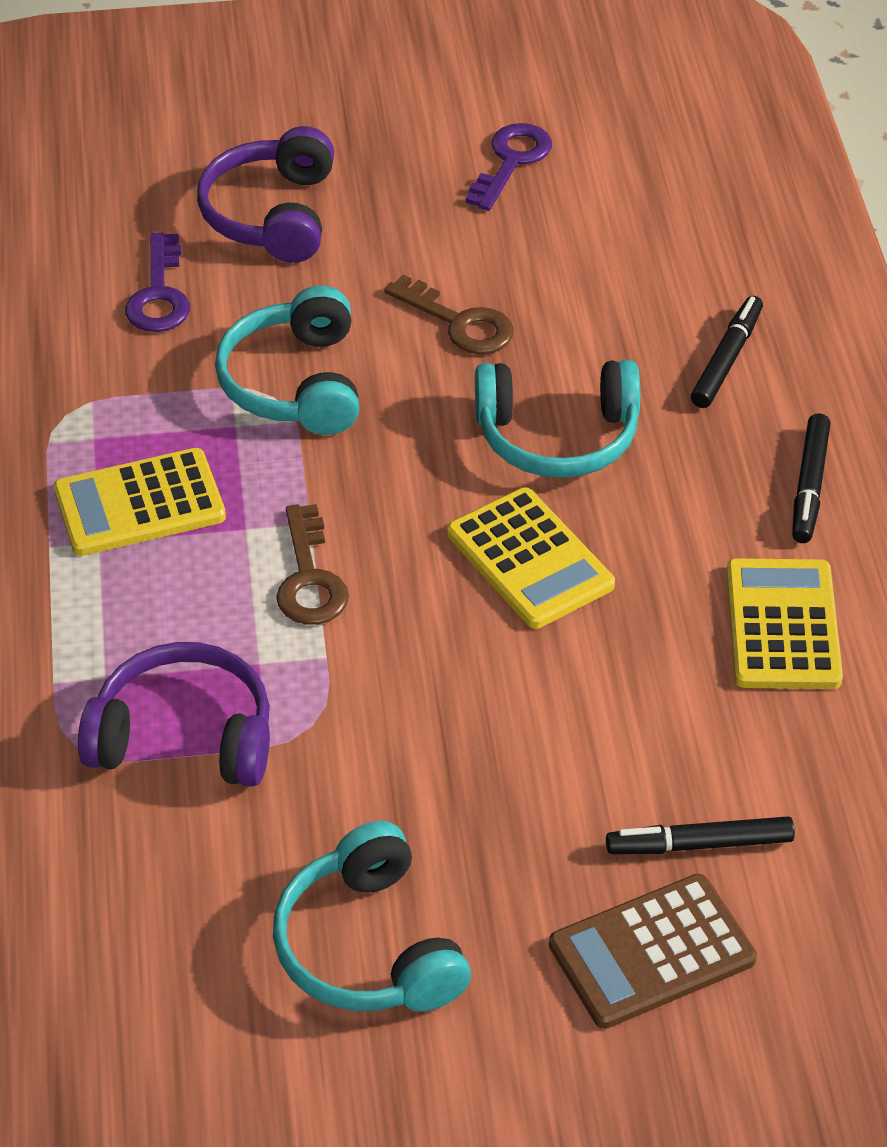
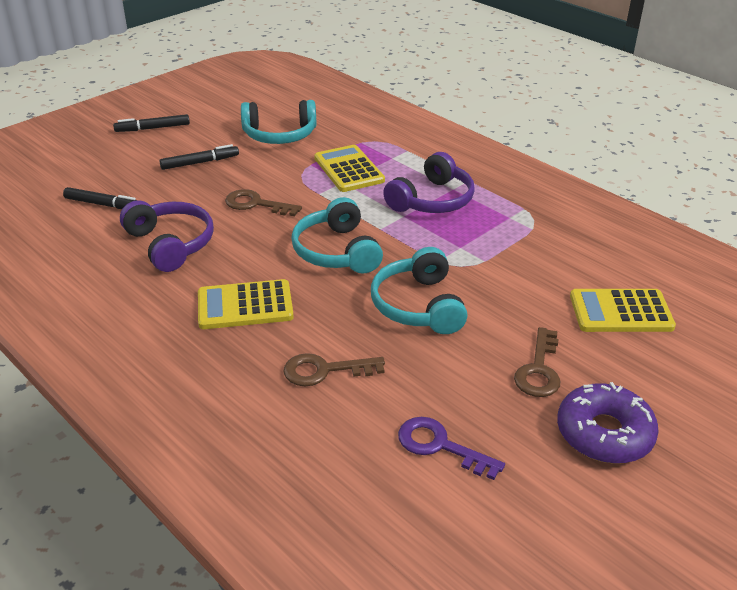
brown calculator: [549,874,757,1029] = 1 -> none = 0
brown key: [276,504,349,625] [384,275,514,354] = 2 -> [225,189,302,216] [284,353,385,386] [514,327,560,397] = 3
purple donut: none = 0 -> [557,382,659,464] = 1
purple key: [125,232,190,332] [465,123,552,211] = 2 -> [398,417,505,480] = 1

